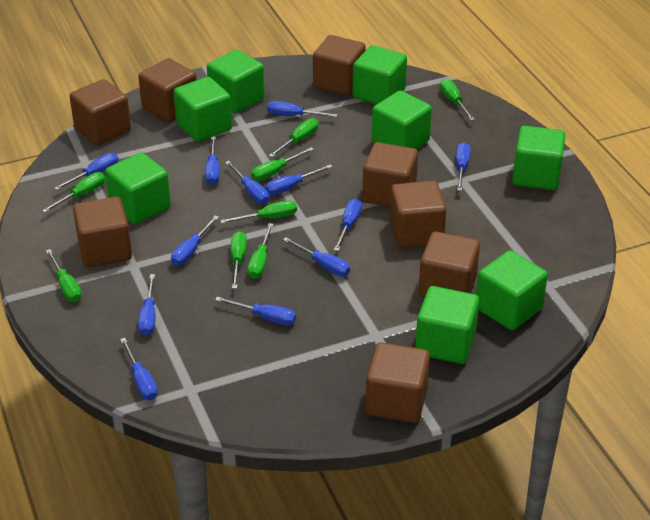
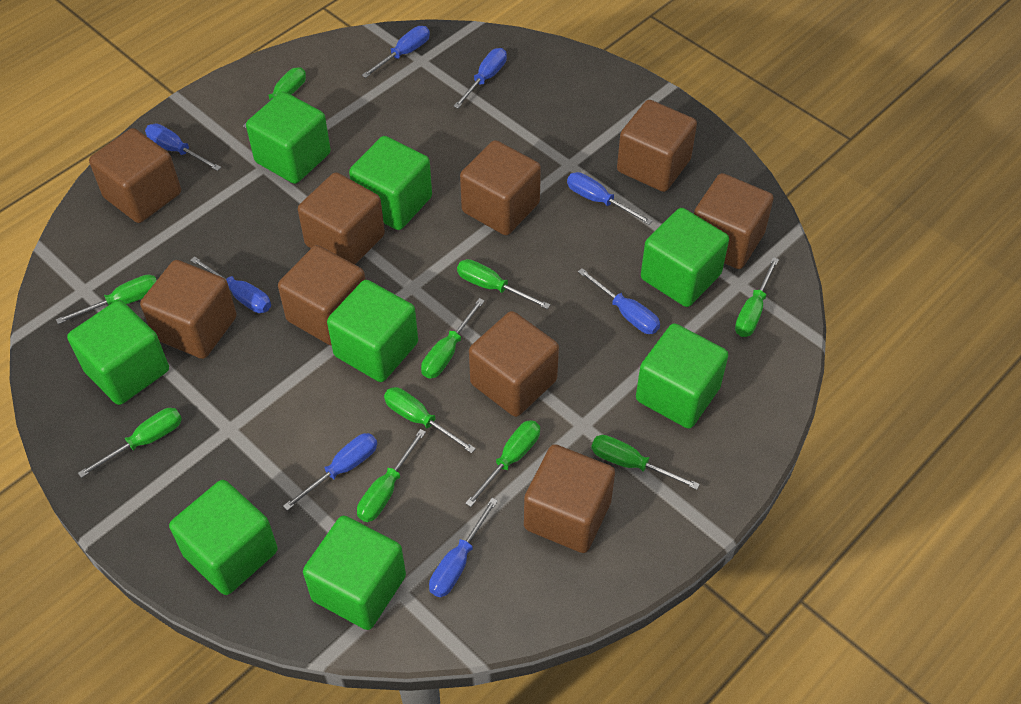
blue screwdriver: [54,153,119,190] [120,338,158,400] [138,274,156,336] [171,215,219,266] [205,137,220,185] [215,297,296,326] [225,161,269,204] [265,164,333,195] [267,101,338,117] [283,237,350,276] [334,198,362,251] [456,142,470,191] = 12 -> [145,124,221,171] [190,256,271,313] [283,433,377,511] [362,26,430,78] [429,498,498,597] [453,48,507,108] [567,172,652,225] [578,268,660,334] = 8
brown cube: [70,79,131,145] [73,197,132,267] [138,58,196,123] [313,35,366,96] [362,142,418,207] [365,342,430,423] [390,181,446,248] [419,232,480,298] = 8 -> [89,128,181,223] [140,260,237,359] [278,245,366,346] [298,172,385,264] [460,140,541,235] [469,311,559,417] [524,444,615,553] [617,100,697,192] [694,173,774,269] = 9
green screwdriver: [42,172,105,213] [46,249,82,302] [220,200,297,224] [231,231,247,289] [248,223,273,279] [251,147,314,181] [269,118,318,157] [440,79,475,120] = 8 -> [56,275,157,324] [78,408,182,478] [243,67,306,128] [357,429,426,522] [384,387,476,453] [421,298,485,378] [457,259,550,309] [465,420,540,507] [591,435,700,490] [735,257,779,337] = 10

